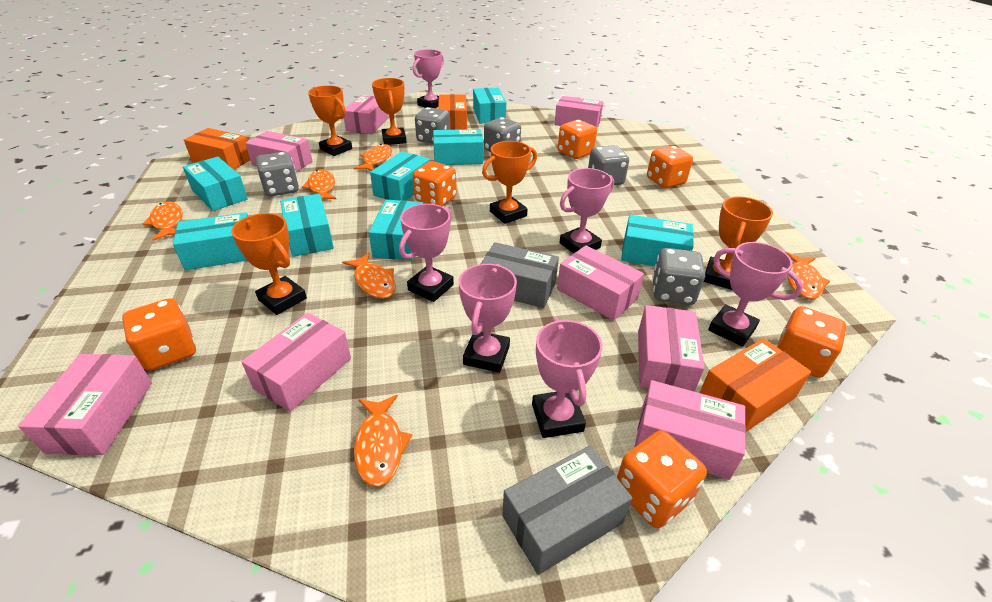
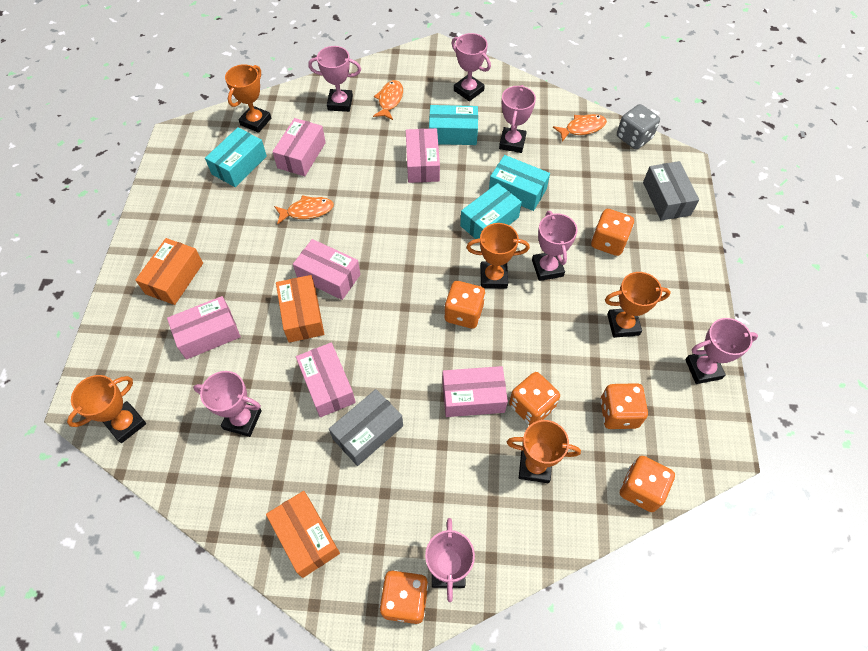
grey dice: [256,152,299,196] [415,107,450,144] [484,117,521,152] [588,145,629,185] [652,248,705,305] = 5 -> [617,104,660,149] = 1
orange fish: [143,202,183,241] [302,170,336,199] [342,253,396,299] [354,144,392,171] [354,395,412,487] [786,252,830,299] = 6 -> [274,195,334,225] [373,80,403,120] [553,114,607,142] = 3
pink box: [18,354,152,455] [241,313,351,412] [245,131,312,172] [344,95,389,134] [554,96,604,128] [557,245,644,321] [635,380,746,480] [638,305,704,392] = 8 -> [167,296,241,360] [272,118,326,176] [293,239,361,300] [296,343,356,417] [406,128,440,183] [442,366,508,417] = 6
pink trophy: [399,204,454,302] [413,49,444,108] [459,264,517,373] [532,318,603,438] [559,168,614,253] [708,242,803,347] = 6 -> [193,371,262,437] [308,46,361,112] [425,518,475,602] [451,33,491,101] [499,85,536,153] [532,211,577,281] [685,318,758,384] = 7
turquoise box: [173,212,248,270] [183,157,248,211] [280,194,334,257] [369,200,423,261] [370,151,430,201] [433,129,483,165] [473,88,506,124] [621,215,694,266] = 8 -> [205,127,267,187] [429,105,478,145] [460,183,522,239] [489,155,550,211] = 4

